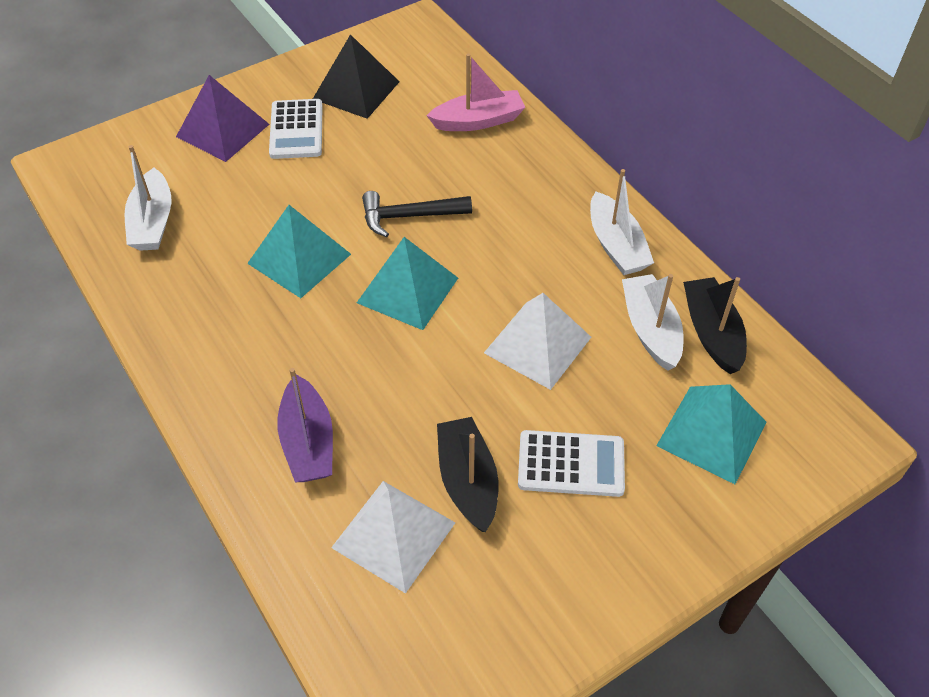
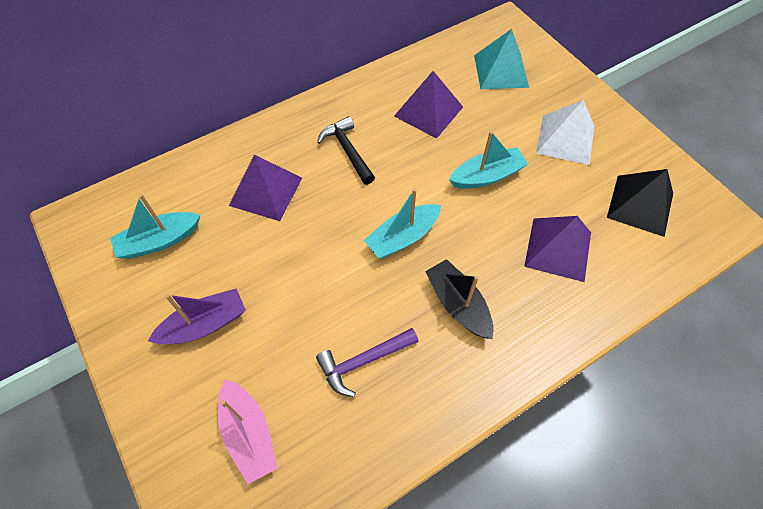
black boat: [437,417,498,532] [683,277,747,374] = 2 -> [425,259,494,339] = 1
purple hammer: none = 0 -> [316,328,418,397] = 1
purple pyramid: [176,75,270,162] = 1 -> [229,155,302,221] [394,71,463,138] [524,216,591,282] = 3
turquoise boat: none = 0 -> [110,194,201,259] [364,188,441,259] [449,131,528,189] = 3
turquoise pyramid: [247,205,351,298] [357,237,458,330] [656,384,767,484] = 3 -> [474,29,529,89] = 1
white boat: [124,145,172,251] [590,169,654,275] [622,274,683,371] = 3 -> none = 0
white calculator: [269,99,323,159] [518,430,625,497] = 2 -> none = 0
white pyramid: [331,481,455,594] [484,293,591,390] = 2 -> [536,100,594,165] = 1

